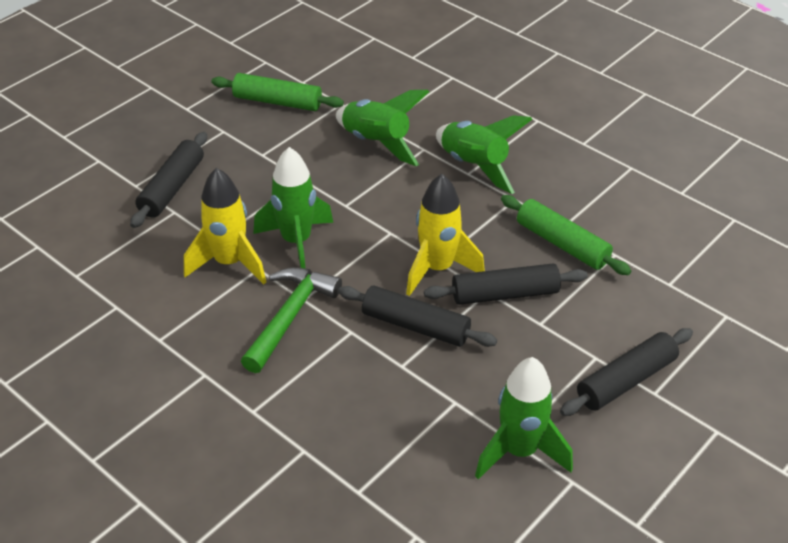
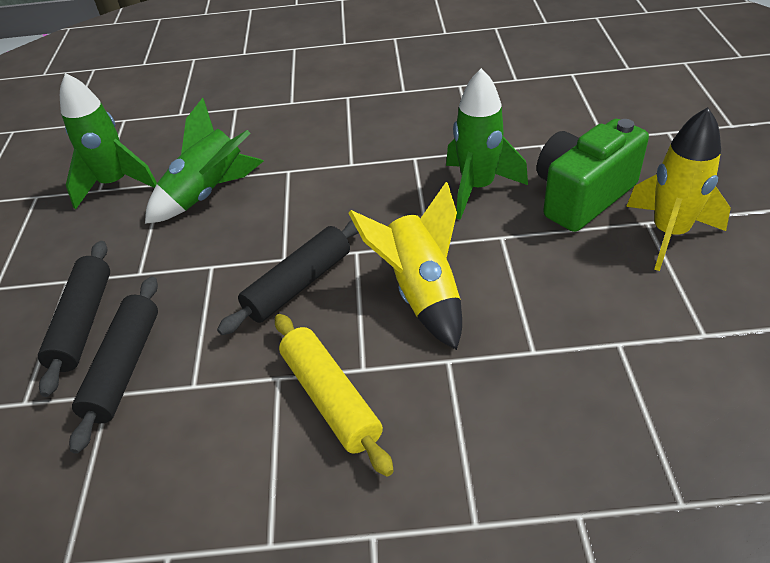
black rolling pin: [130,132,207,228] [338,286,497,347] [424,263,588,305] [560,328,693,416] = 4 -> [38,241,110,397] [69,277,158,454] [217,220,359,335] = 3
green camera: none = 0 -> [537,119,649,232] = 1
green hammer: [241,267,342,373] = 1 -> none = 0
green rocket: [253,147,333,269] [336,90,429,167] [436,115,533,194] [475,357,573,479] = 4 -> [60,73,157,210] [145,98,263,224] [446,68,528,220] = 3
green rolling pin: [211,73,344,111] [501,195,631,275] = 2 -> none = 0
yellow rolling pin: none = 0 -> [275,314,394,476] = 1

